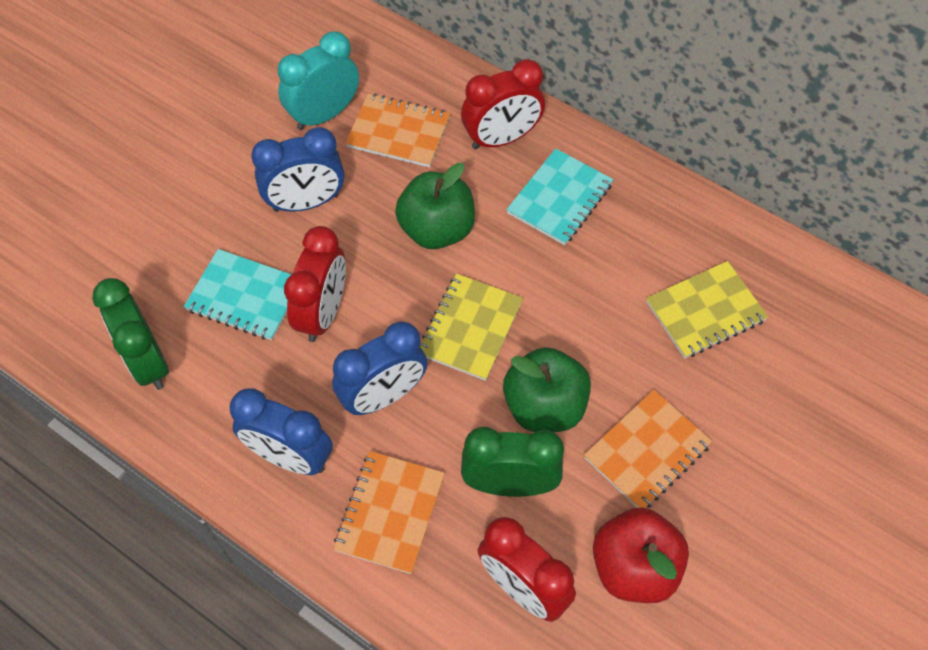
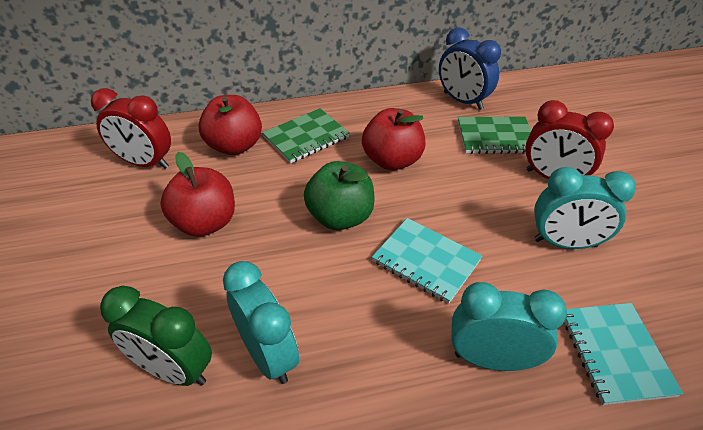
blue clock: [230,388,333,475] [251,127,344,212] [332,322,427,415] = 3 -> [439,27,501,110] = 1
green apple: [395,163,475,249] [503,347,591,432] = 2 -> [304,161,375,230] = 1
green clock: [92,278,169,390] [461,427,564,497] = 2 -> [100,286,212,386] = 1
green notebook: none = 0 -> [262,108,350,163] [458,117,531,154] = 2
orange notebook: [333,451,445,574] [345,93,450,168] [584,390,712,508] = 3 -> none = 0
red apple: [593,507,689,603] = 1 -> [160,152,235,237] [198,95,262,155] [362,108,426,170] = 3
red clock: [284,226,346,342] [461,59,545,150] [477,517,576,622] = 3 -> [91,88,171,169] [525,100,614,179] = 2
turquoise clock: [278,31,359,130] = 1 -> [223,261,299,384] [451,282,567,371] [534,167,636,249] = 3
yellow notebook: [420,274,523,381] [646,261,768,358] = 2 -> none = 0

